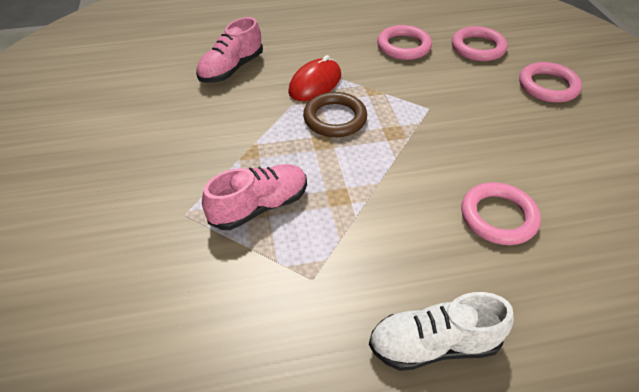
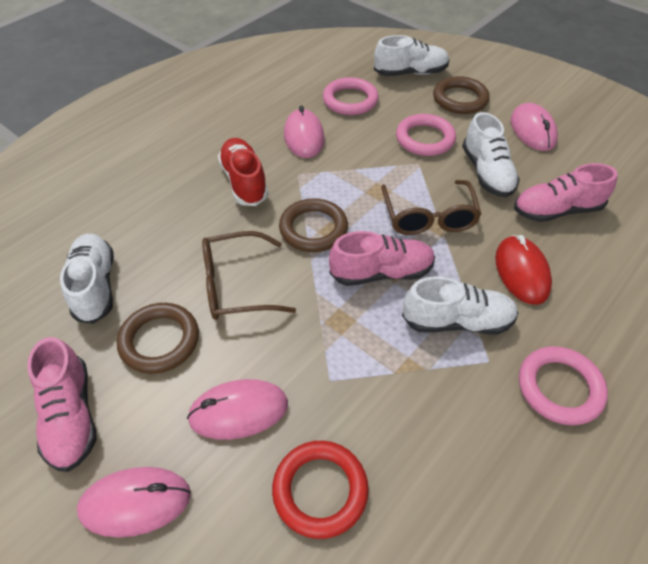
brown glasses: none = 0 -> [202,231,296,320] [381,180,482,235] = 2
brown ring: [303,92,367,137] = 1 -> [117,303,199,374] [279,198,348,252] [433,76,490,114] = 3
pink mouse: none = 0 -> [77,467,191,538] [187,379,288,440] [284,105,325,158] [511,103,558,151] = 4
pink ring: [377,25,432,60] [452,26,508,61] [461,182,541,245] [519,62,582,103] = 4 -> [323,77,379,115] [396,114,456,156] [519,346,608,425] = 3
pink shoe: [196,17,263,83] [202,164,307,230] = 2 -> [27,337,97,472] [329,231,435,286] [514,163,618,222] = 3
red ring: none = 0 -> [272,441,369,539] = 1
red shoe: none = 0 -> [218,138,268,206] = 1
white shoe: [369,292,514,371] = 1 -> [60,234,114,324] [374,35,450,76] [402,276,519,334] [462,112,520,197] = 4

